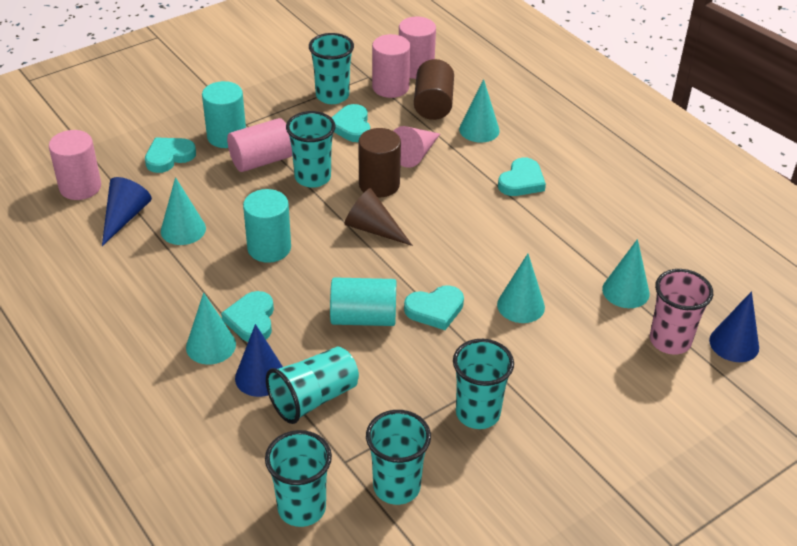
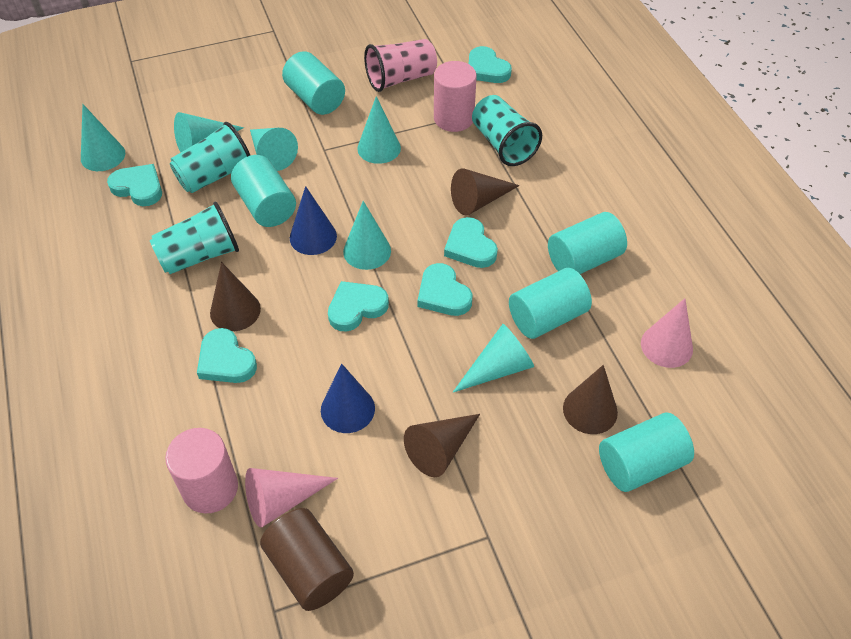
blue cone: [102,177,152,246] [235,324,283,397] [709,291,759,362] = 3 -> [290,186,337,255] [321,364,375,433] = 2
brown cone: [345,188,413,246] = 1 -> [210,262,261,331] [404,414,480,477] [451,168,520,215] [563,365,618,434] = 4
brown cylinder: [358,128,401,197] [414,59,454,120] = 2 -> [260,508,354,611] = 1
pink cone: [394,126,440,168] = 1 -> [245,468,338,528] [641,298,693,368] = 2
pink cylinder: [49,130,101,200] [227,118,292,172] [372,34,411,98] [399,17,436,79] = 4 -> [165,428,238,513] [434,61,477,132] = 2
turquoise cone: [161,177,206,245] [186,293,236,364] [459,79,500,143] [497,254,545,323] [602,239,650,308] = 5 -> [81,104,125,171] [174,112,244,152] [250,128,298,171] [343,201,391,270] [357,96,401,164] [453,324,534,392] = 6
turquoise cup: [265,430,332,527] [266,347,359,424] [286,111,336,188] [309,33,354,104] [366,410,431,505] [453,339,514,429] = 6 -> [150,201,239,274] [170,122,251,193] [472,95,542,166] = 3
turquoise cylinder: [202,81,246,148] [243,189,291,263] [330,277,396,326] = 3 -> [231,155,296,227] [282,51,345,115] [509,268,592,339] [548,212,627,274] [599,413,694,492] = 5
turquoise heart: [145,137,196,173] [221,291,274,342] [331,104,370,142] [404,285,464,330] [498,157,546,196] = 5 -> [107,164,162,206] [197,328,257,383] [328,281,389,331] [417,263,472,316] [444,217,498,268] [469,46,512,83] = 6

